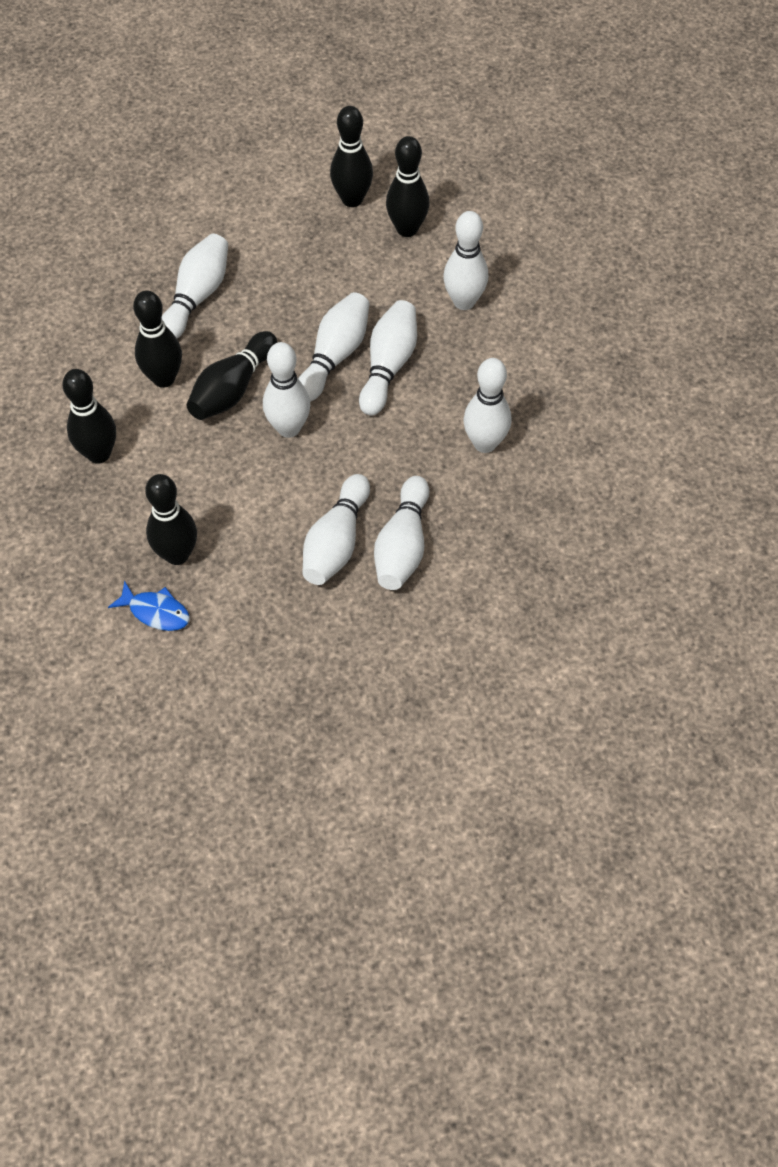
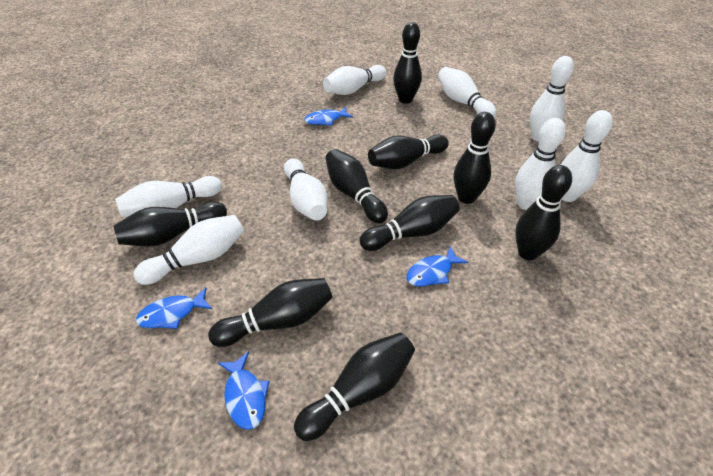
black bowling pin: [62,369,116,464] [133,290,182,388] [145,474,197,565] [187,331,277,420] [330,106,373,207] [386,136,429,237] = 6 -> [113,202,227,247] [208,278,333,347] [294,333,415,441] [325,149,388,223] [359,195,460,251] [368,134,449,169] [393,22,422,104] [453,112,496,204] [515,165,572,260] = 9
blue fish: [108,580,190,631] = 1 -> [136,287,212,329] [218,351,270,430] [304,107,353,125] [406,246,468,287] = 4

